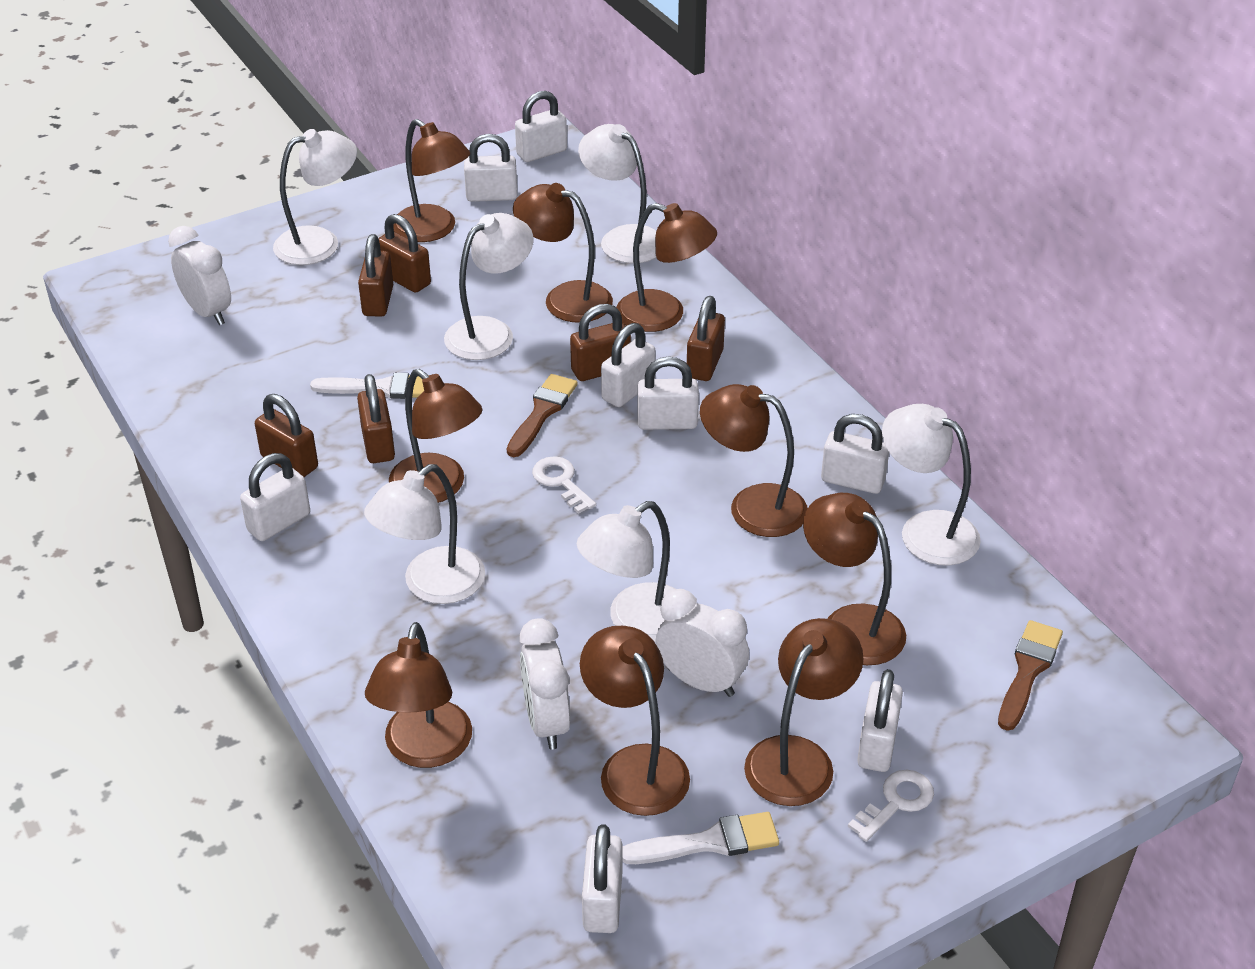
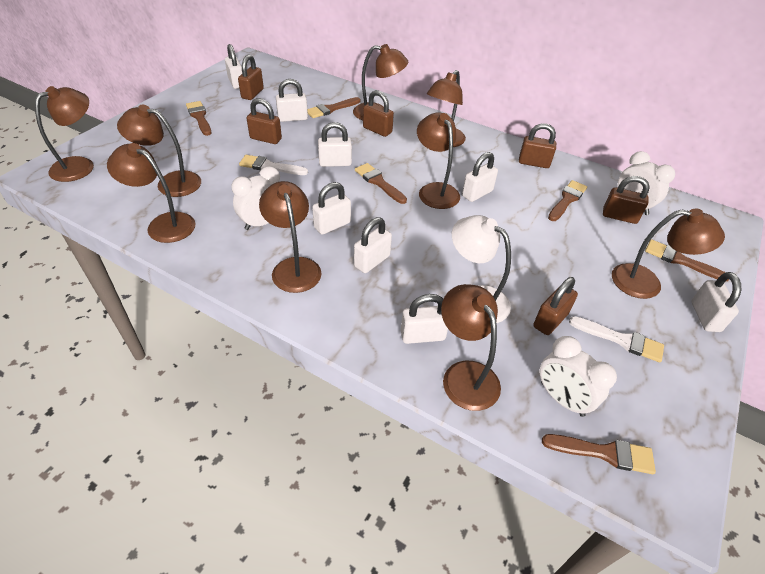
brown brush: [507,374,578,457] [998,620,1063,731] = 2 -> [186,101,211,136] [307,97,361,118] [355,163,407,204] [542,434,656,474] [548,180,587,221] [645,239,729,281] = 6
white key: [532,456,596,514] [848,770,934,842] = 2 -> none = 0
white lamp: [273,129,357,265] [364,464,485,604] [444,213,534,360] [577,501,676,642] [578,124,656,264] [882,404,981,566] = 6 -> [452,215,511,323] = 1

